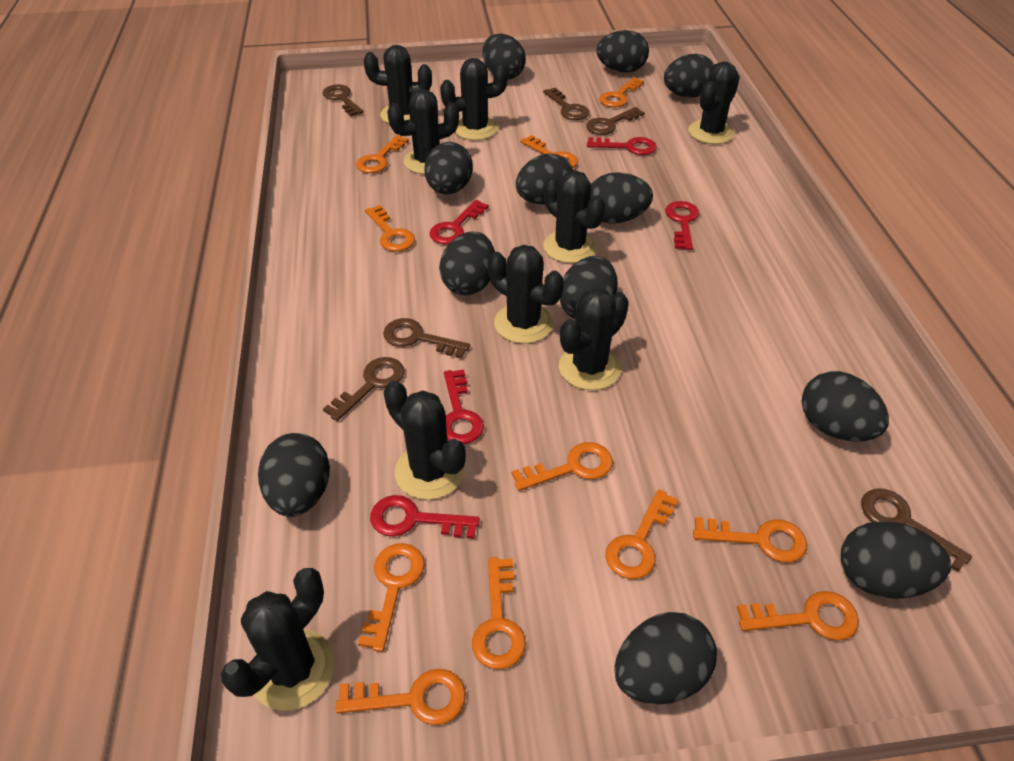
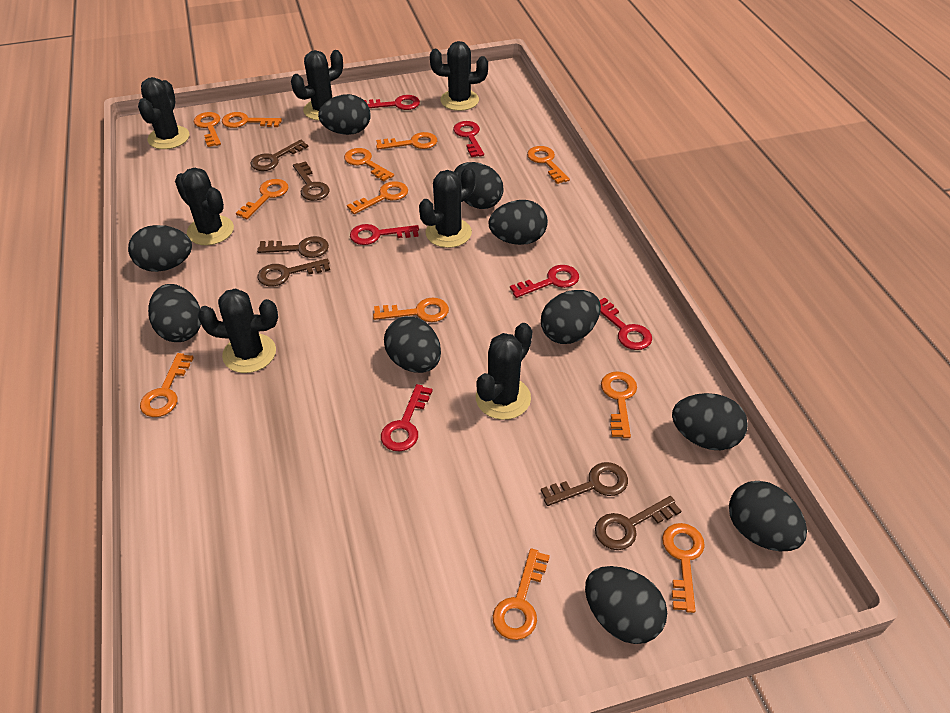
black cactus: [221,568,335,711] [363,45,432,124] [383,381,466,500] [387,89,459,174] [440,58,508,140] [488,245,564,344] [543,171,605,263] [559,288,629,390] [688,61,740,144] = 9 -> [138,77,189,149] [175,168,234,245] [197,288,278,373] [291,50,343,121] [419,167,475,248] [430,41,488,111] [476,323,532,420] = 7
black egg: [258,433,330,517] [424,142,473,194] [439,231,495,295] [482,34,526,79] [516,154,574,205] [560,256,618,320] [590,172,653,224] [596,30,649,73] [614,612,717,705] [664,54,714,97] [802,371,889,441] [841,521,951,599] = 12 -> [128,225,192,272] [148,284,201,342] [318,94,371,135] [384,316,441,373] [454,162,503,209] [489,200,548,245] [541,290,601,344] [585,566,667,644] [672,393,748,450] [729,481,807,551] = 10
orange key: [335,669,466,725] [356,135,409,173] [358,543,425,652] [365,205,415,252] [472,557,526,669] [512,442,613,491] [520,135,578,168] [599,77,644,107] [606,489,679,579] [693,517,807,563] [737,591,859,641] = 11 -> [140,353,194,417] [194,112,221,147] [222,112,282,128] [236,179,289,219] [344,148,394,182] [347,181,408,214] [373,298,449,322] [376,132,437,149] [493,548,550,640] [527,146,570,184] [601,371,637,438] [662,523,705,613] = 12
red key: [370,495,480,539] [429,200,489,244] [444,369,484,444] [587,137,657,155] [665,201,699,250] = 5 -> [350,224,419,245] [364,95,420,110] [381,384,432,451] [453,121,484,157] [510,265,579,298] [599,297,652,350] = 6

